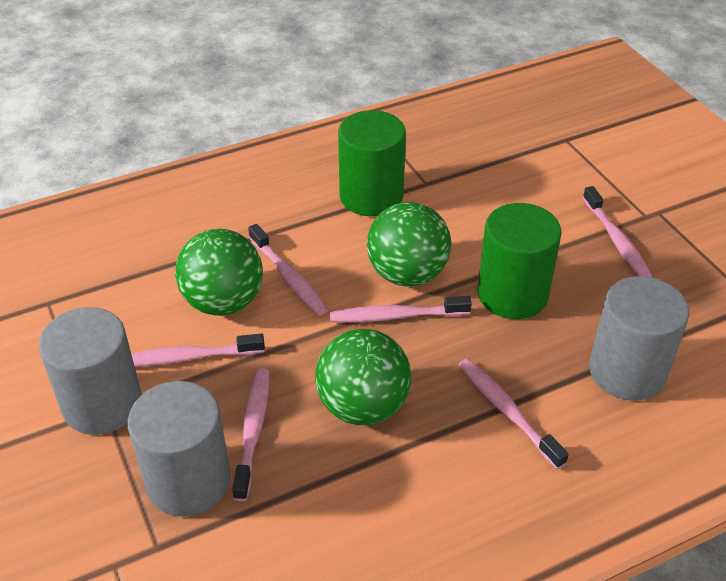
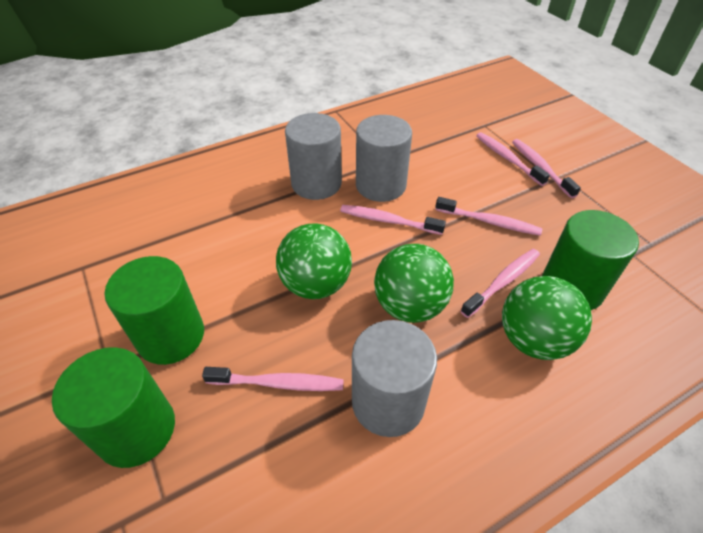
green cylinder: [338,110,406,216] [477,203,562,319] = 2 -> [52,347,175,468] [104,256,204,365] [542,210,639,310] = 3

